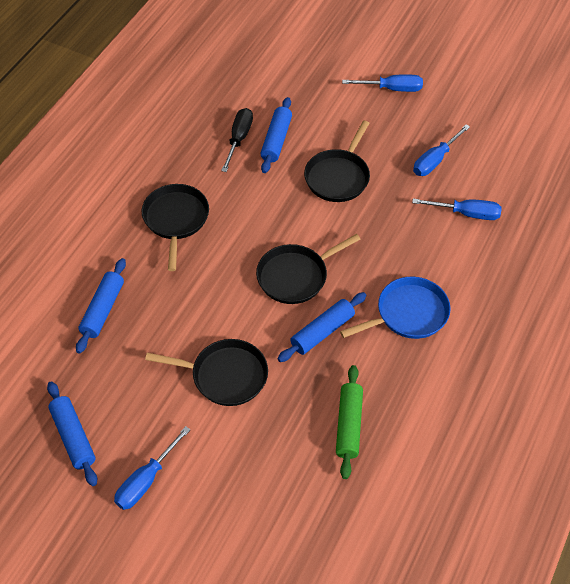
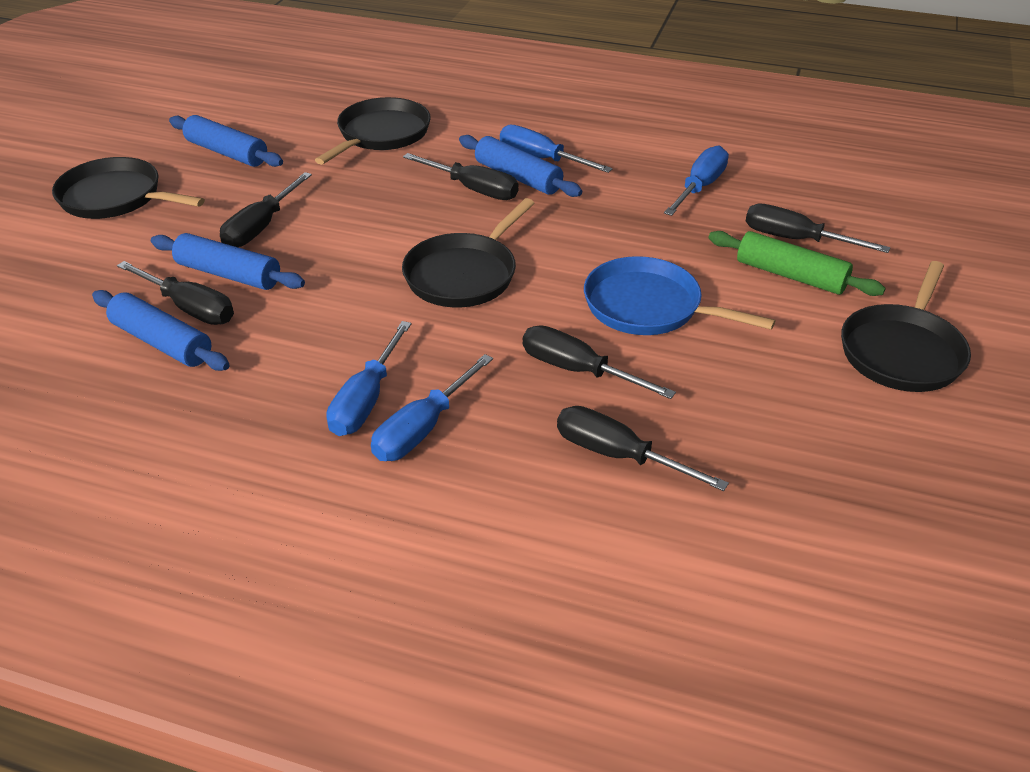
black screwdriver: [221,108,253,172] = 1 -> [117,261,234,325] [220,172,312,247] [403,153,518,200] [523,325,676,399] [557,406,729,491] [746,204,890,253] = 6

